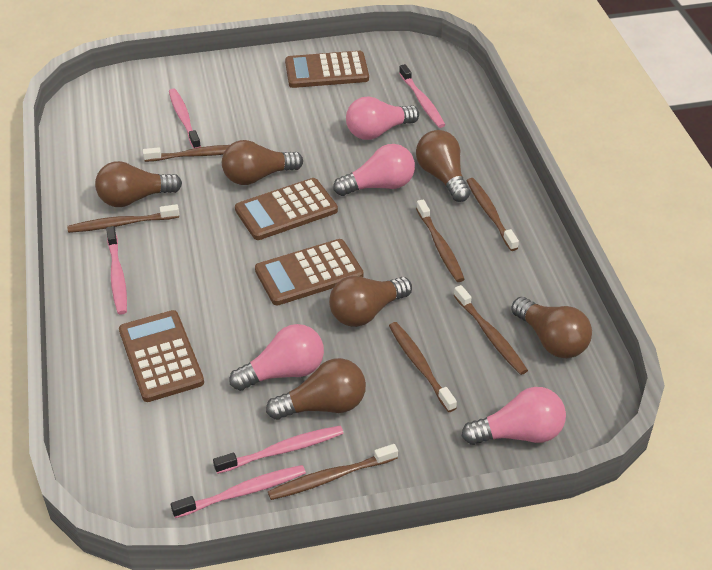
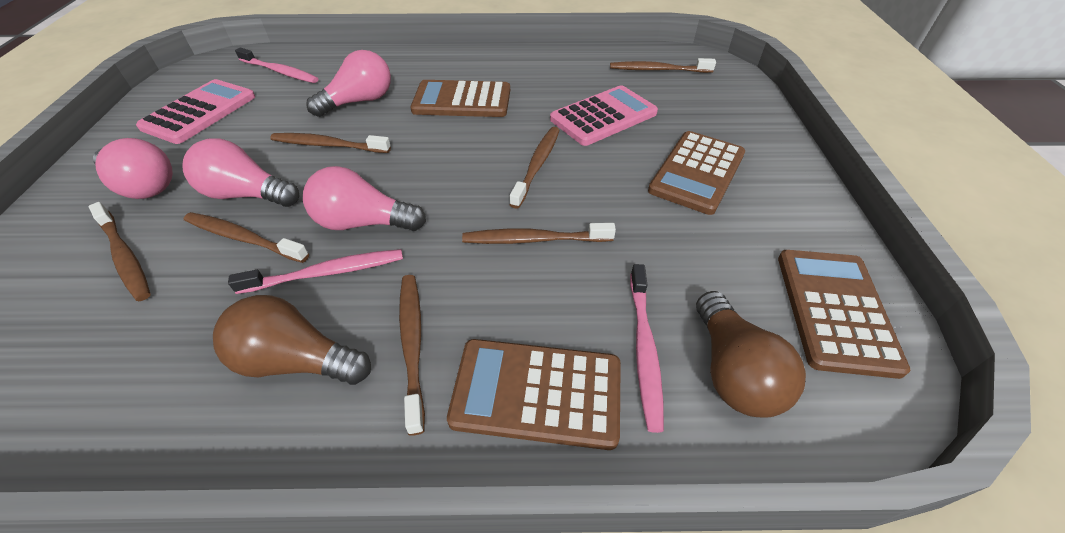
brown light bulb: [95,161,182,207] [222,140,303,185] [266,358,366,420] [329,276,412,327] [416,130,470,202] [511,297,592,358] = 6 -> [213,295,371,385] [696,291,806,418] = 2
pink calculator: none = 0 -> [136,79,255,144] [550,85,658,146] = 2
pink toothbrush: [106,226,127,315] [169,88,201,149] [171,465,306,518] [213,426,344,474] [399,64,445,128] = 5 -> [228,249,403,294] [235,47,319,83] [630,264,664,433] = 3

